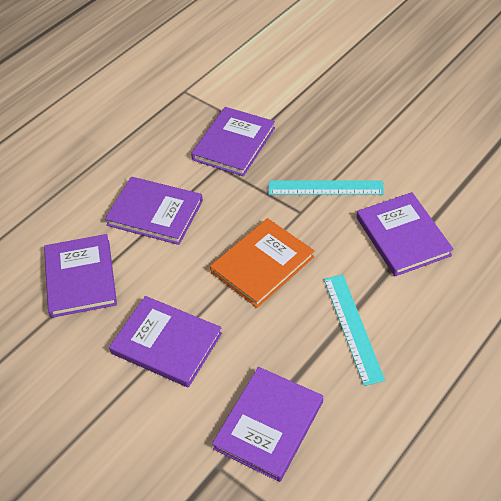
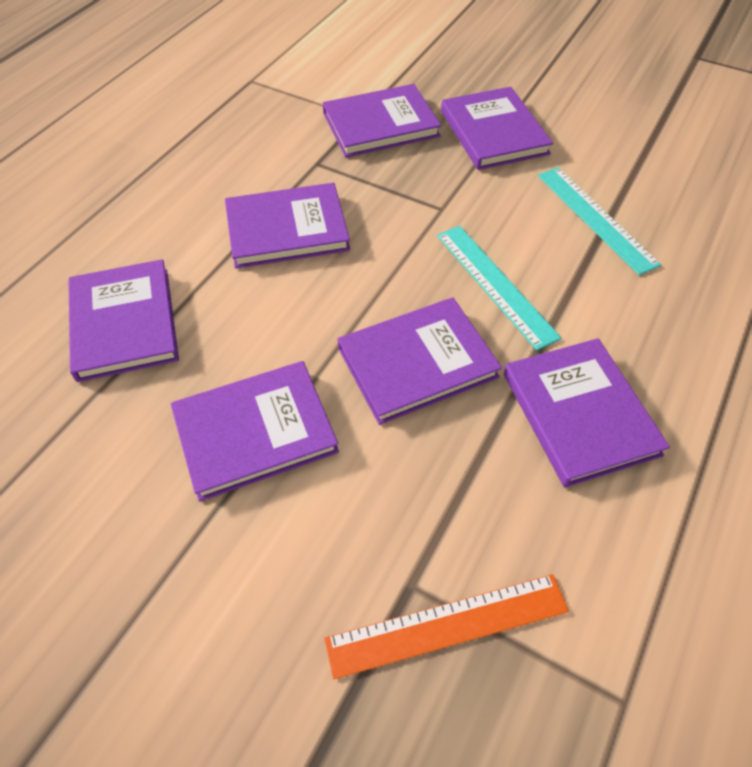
orange book: [210,218,314,308] = 1 -> none = 0
orange ruler: none = 0 -> [324,574,569,679] = 1
purple book: [44,234,117,318] [105,177,203,245] [109,296,222,388] [191,107,275,176] [212,367,323,482] [357,192,454,276] = 6 -> [68,259,179,382] [171,361,339,502] [225,183,350,269] [323,84,441,157] [338,297,502,425] [441,87,553,170] [504,338,670,488] = 7

